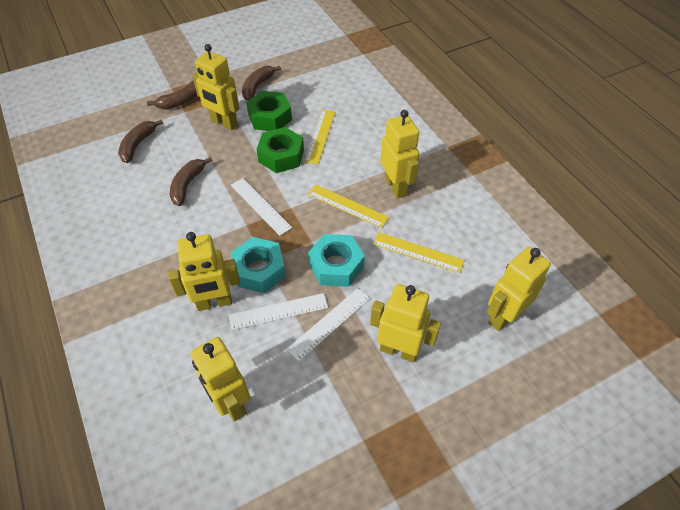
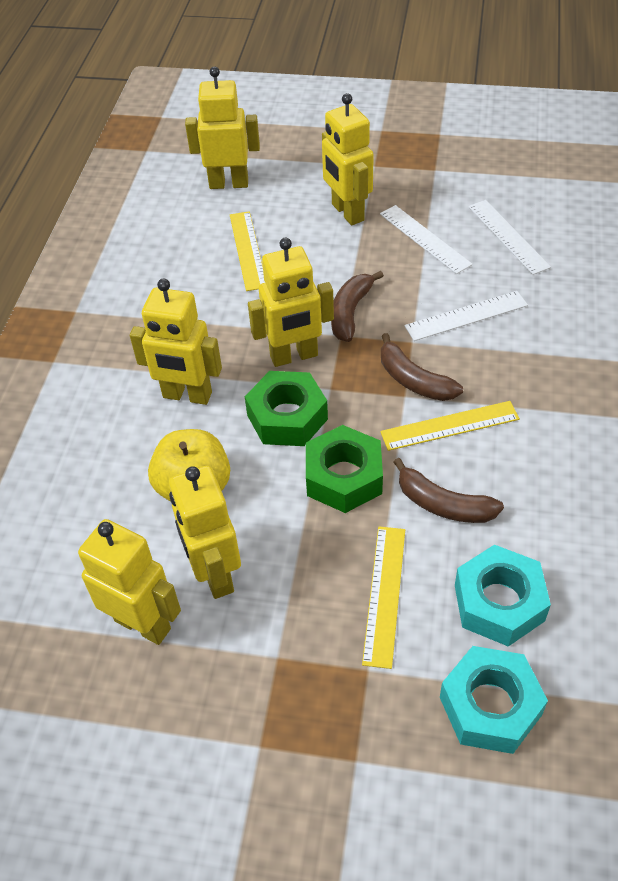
brown banana: [118,120,163,163] [147,81,197,109] [170,157,213,206] [242,66,281,100] = 4 -> [331,271,384,342] [381,333,463,401] [394,458,504,523] = 3
yellow apple: none = 0 -> [148,429,230,501] = 1

